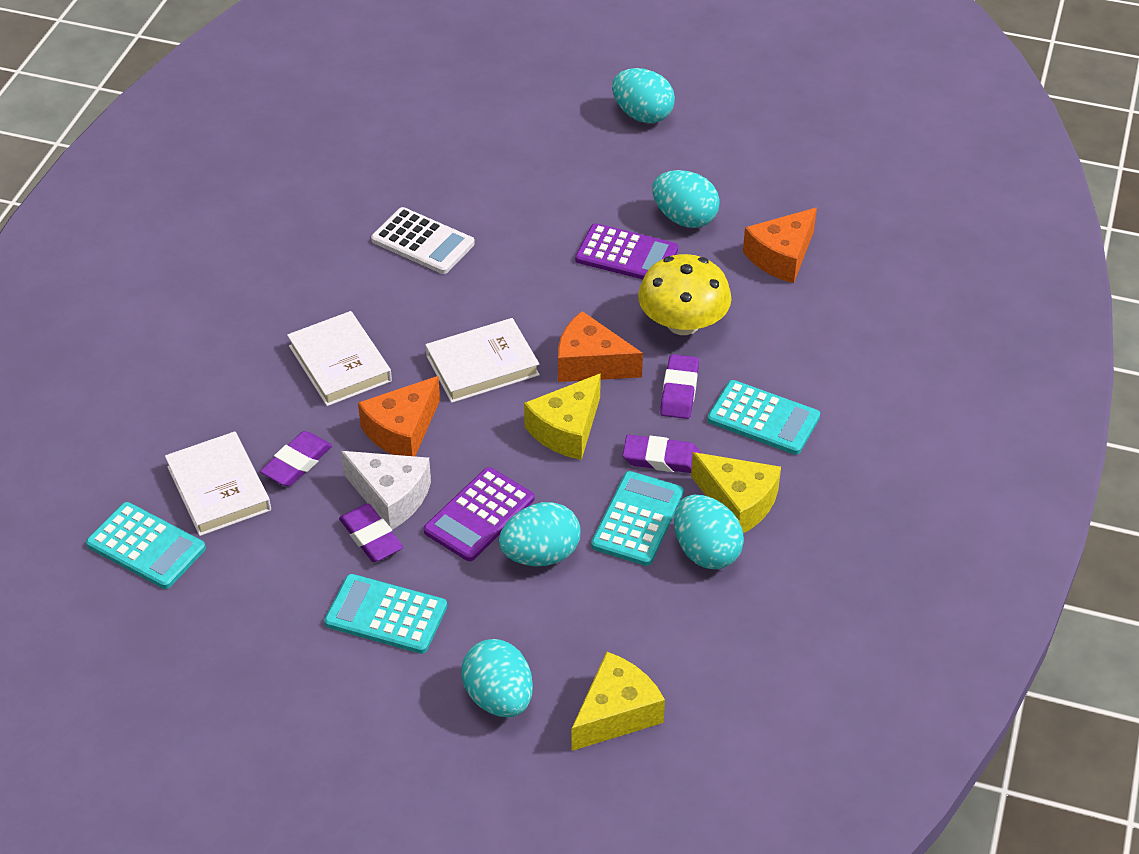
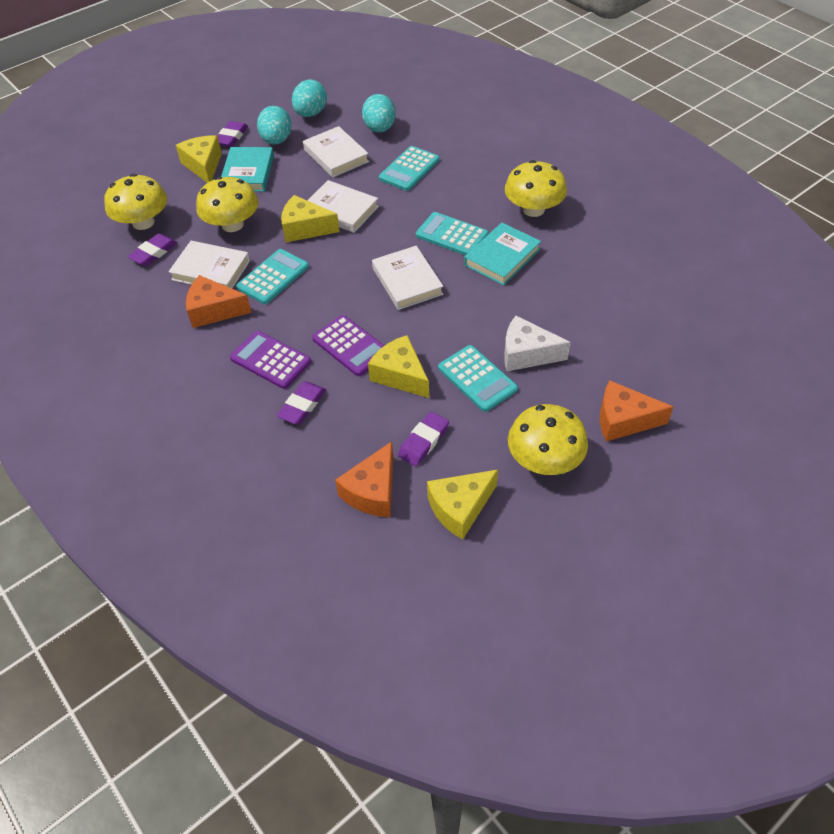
turquoise book: none = 0 -> [221,147,274,192] [464,223,541,285] = 2
turquoise egg: [461,639,533,717] [499,502,581,566] [612,68,675,123] [652,170,720,228] [674,495,744,569] = 5 -> [257,106,292,145] [292,79,327,117] [362,94,396,132] = 3
white book: [165,431,271,536] [287,311,392,406] [425,318,540,403] = 3 -> [168,241,250,288] [303,126,369,178] [307,180,379,233] [372,246,443,310] = 4
white calculator: [371,207,475,274] = 1 -> none = 0
yellow cheese: [524,373,601,460] [572,652,665,751] [691,452,781,533] = 3 -> [176,135,222,183] [281,195,340,242] [368,335,429,398] [427,470,498,540] = 4
yellow mushroom: [638,254,732,335] = 1 -> [104,174,167,230] [196,177,259,232] [505,160,567,217] [508,404,588,475] = 4

